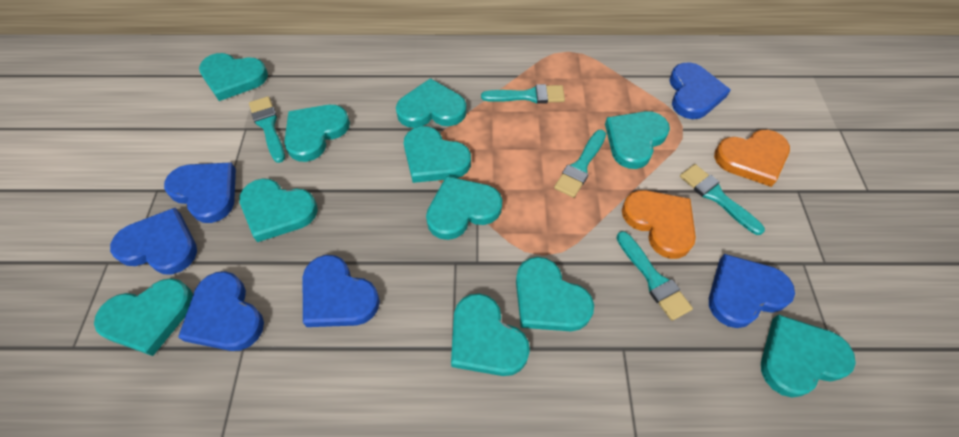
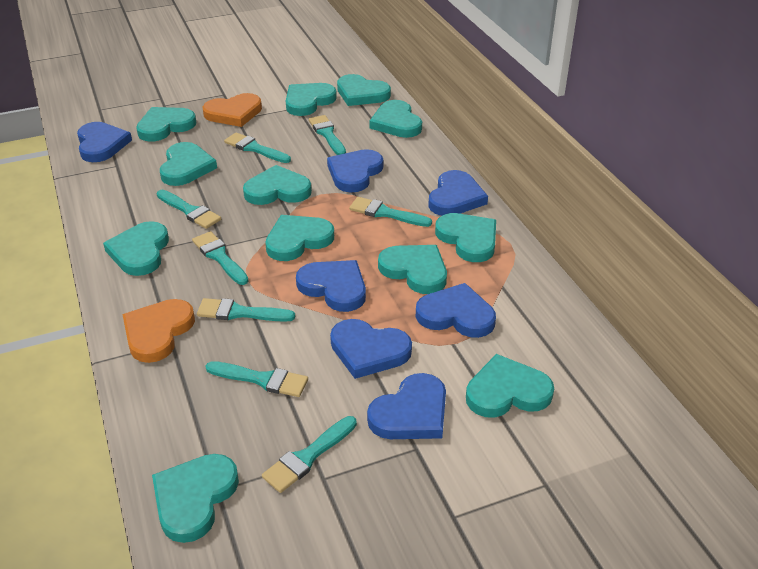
blue heart: [110,208,197,274] [164,162,236,223] [178,271,264,351] [302,255,380,327] [669,62,731,119] [709,254,795,328] = 6 -> [77,122,132,162] [296,260,366,312] [327,149,383,192] [330,319,412,379] [367,373,446,439] [416,283,496,338] [428,170,488,216] = 7
turquoise brush: [249,96,285,163] [481,84,565,104] [554,130,606,198] [616,231,693,321] [680,164,765,235] = 5 -> [157,190,221,229] [192,231,249,285] [197,298,295,322] [205,361,308,397] [224,132,291,163] [262,416,357,493] [309,115,346,155] [349,197,432,227] = 8
turquoise heart: [94,278,193,356] [199,53,268,101] [239,178,318,242] [284,105,350,162] [396,78,467,128] [404,126,471,183] [426,176,502,240] [451,293,530,376] [516,257,594,331] [605,111,670,169] [761,314,856,398] = 11 -> [103,221,169,276] [136,107,196,142] [152,454,239,543] [160,142,217,186] [243,165,312,205] [265,215,334,261] [286,83,337,116] [337,74,391,106] [369,100,422,138] [378,245,447,294] [435,213,496,262] [466,354,554,418] = 12

